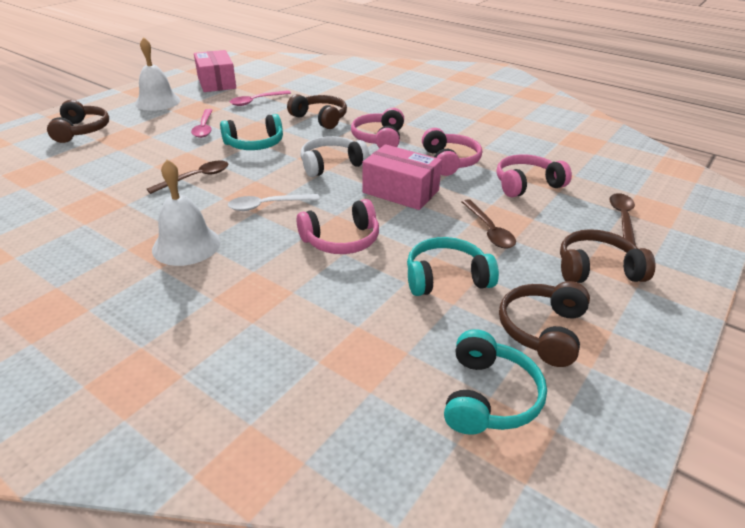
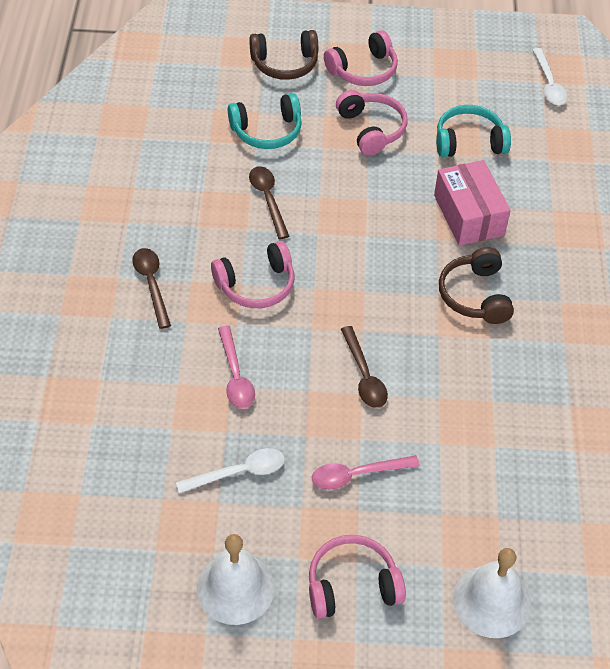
brown headphones: [47,100,109,143] [287,94,347,129] [499,281,590,367] [560,229,655,283] = 4 -> [249,30,318,80] [439,247,514,324] = 2
pink box: [194,50,236,92] [362,144,442,210] = 2 -> [434,160,511,246] = 1
turquoise headphones: [220,114,283,150] [407,237,499,296] [444,329,547,435] = 3 -> [228,93,302,149] [436,105,511,157] = 2
white headphones: [301,136,369,177] = 1 -> none = 0
white spoon: [228,194,320,211] = 1 -> [176,448,285,494] [533,48,568,105] = 2

